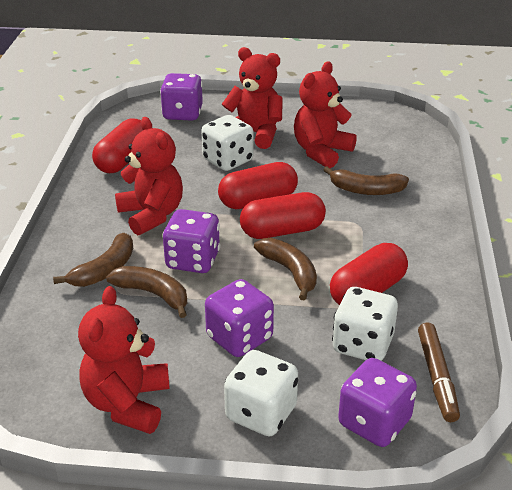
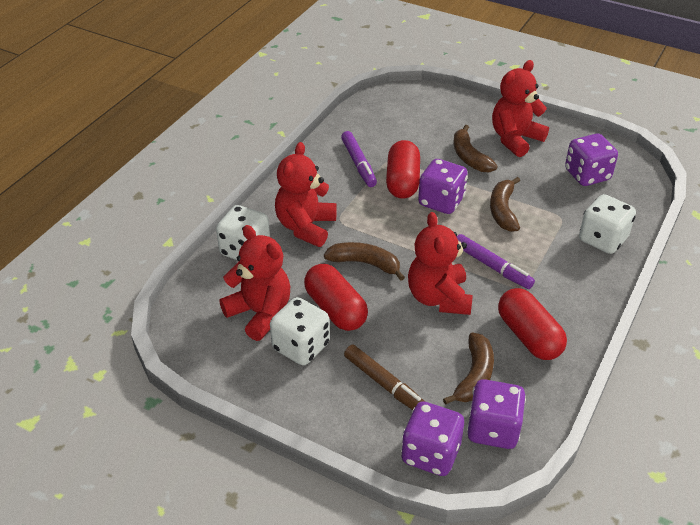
purple marker: none = 0 -> [341,131,377,187] [457,234,535,289] = 2
red capsule: [92,118,143,173] [218,162,298,209] [240,192,326,239] [330,243,408,305] = 4 -> [304,264,368,331] [386,140,420,199] [498,288,567,360] = 3

